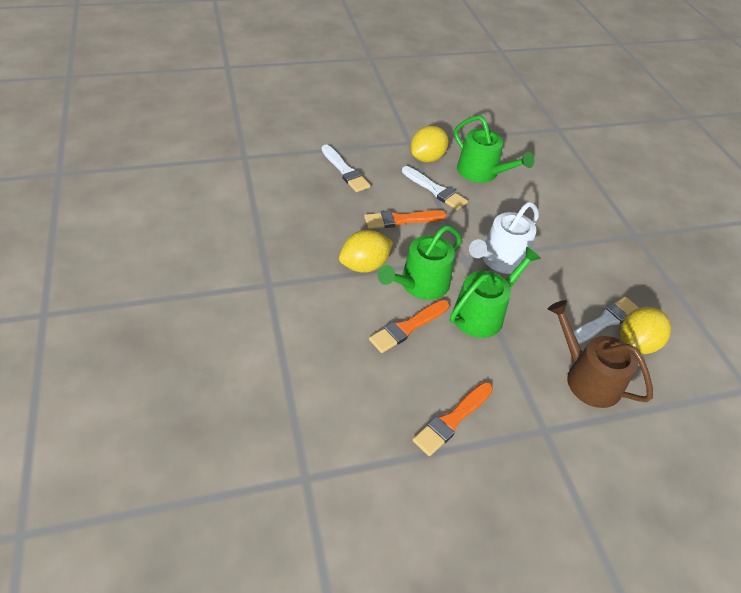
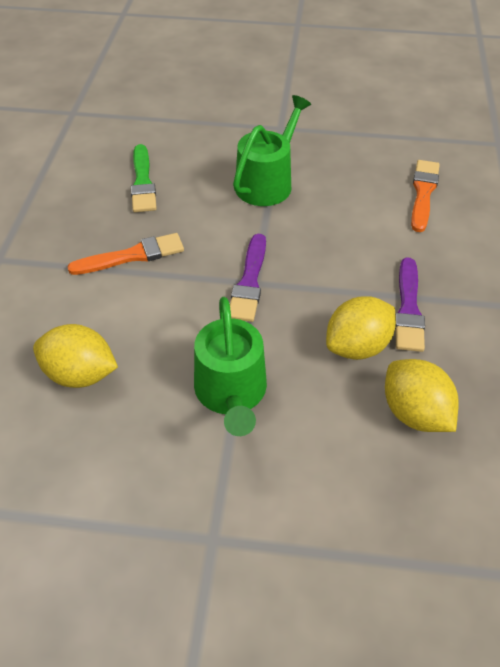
brown watering can: [548,300,653,408] = 1 -> none = 0
green brush: none = 0 -> [131,144,157,212] = 1
green watering can: [378,226,462,300] [450,246,541,338] [454,116,535,183] = 3 -> [194,297,267,436] [233,95,311,206] = 2
orange brush: [364,210,447,229] [369,300,450,353] [413,382,493,456] = 3 -> [67,233,184,275] [411,160,440,232] = 2
purple brush: none = 0 -> [230,234,266,322] [395,257,425,352] = 2
white brush: [322,145,371,192] [402,166,468,210] [573,297,639,344] = 3 -> none = 0
white watering can: [469,202,539,274] = 1 -> none = 0

